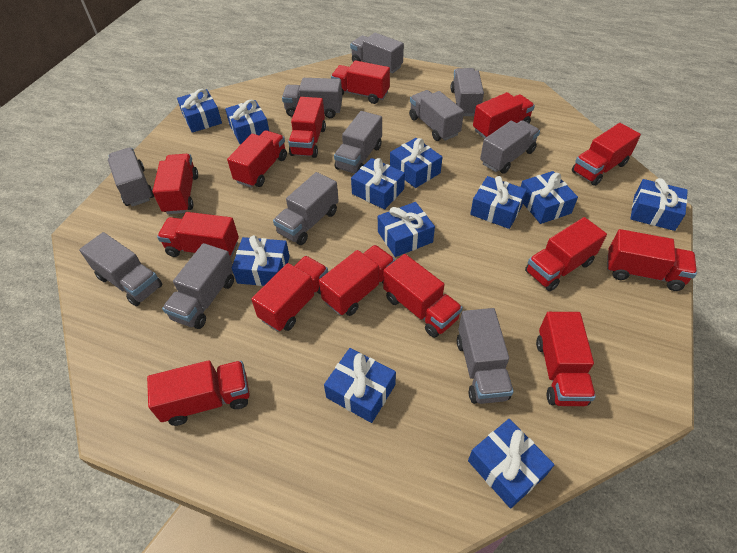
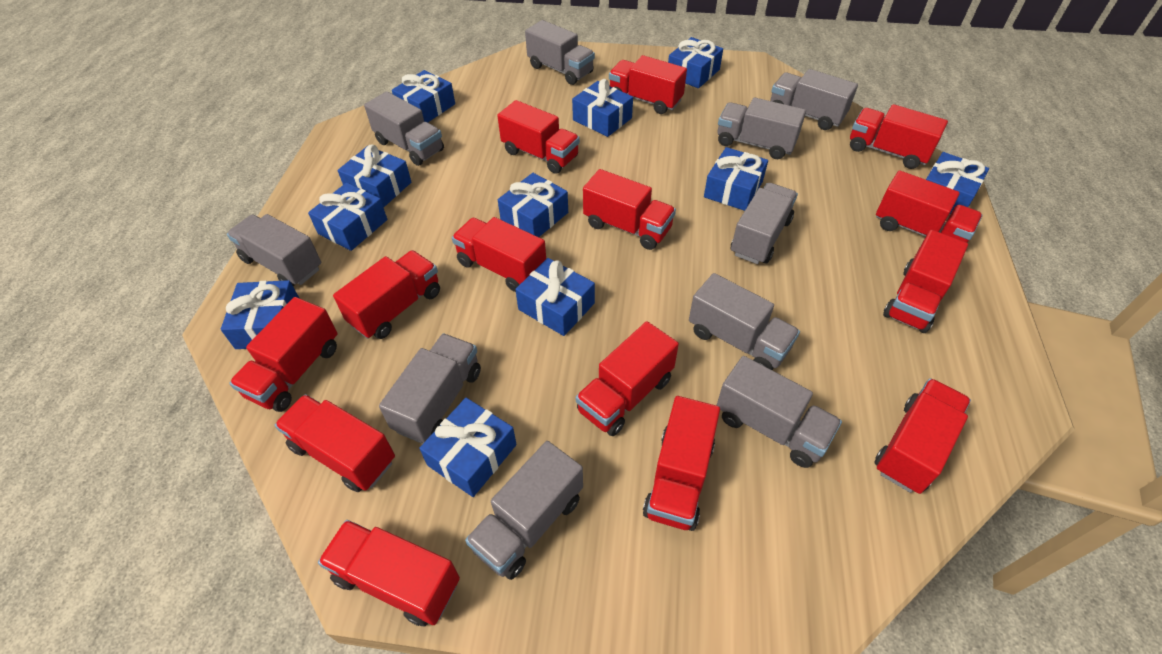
grey truck: [79,232,163,307] [108,148,154,206] [162,243,234,329] [273,172,339,245] [282,78,342,118] [334,111,382,173] [350,33,404,73] [409,90,464,141] [450,68,484,116] [457,308,514,404] [480,120,540,174] = 11 -> [227,214,321,287] [364,91,444,166] [379,334,481,443] [465,441,583,580] [525,20,595,85] [689,273,800,370] [716,356,842,468] [717,98,806,159] [731,183,798,264] [770,69,858,130] = 10

